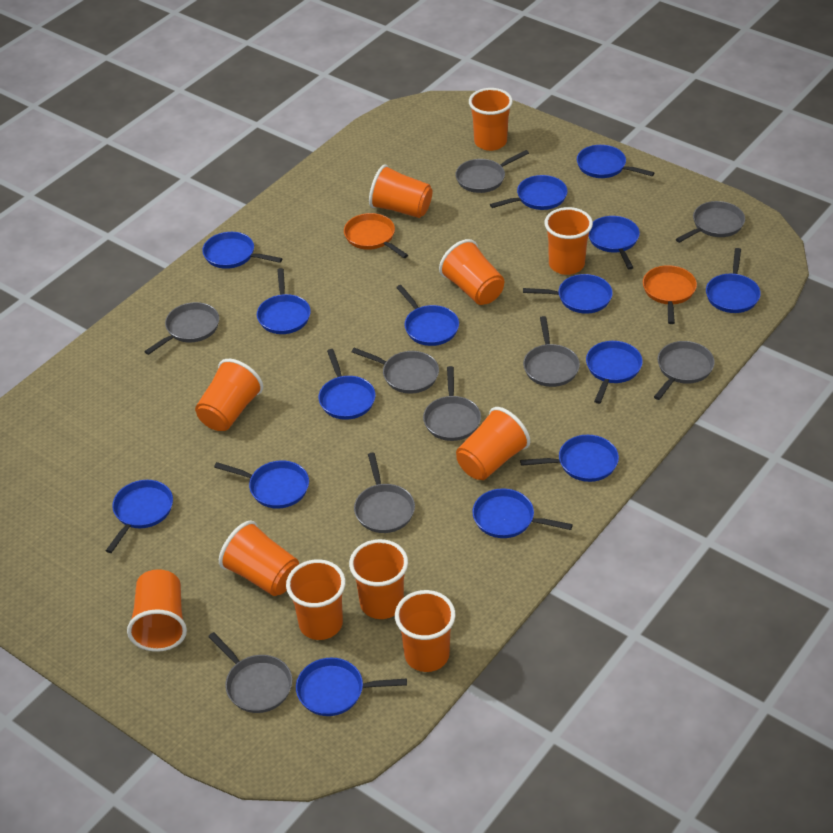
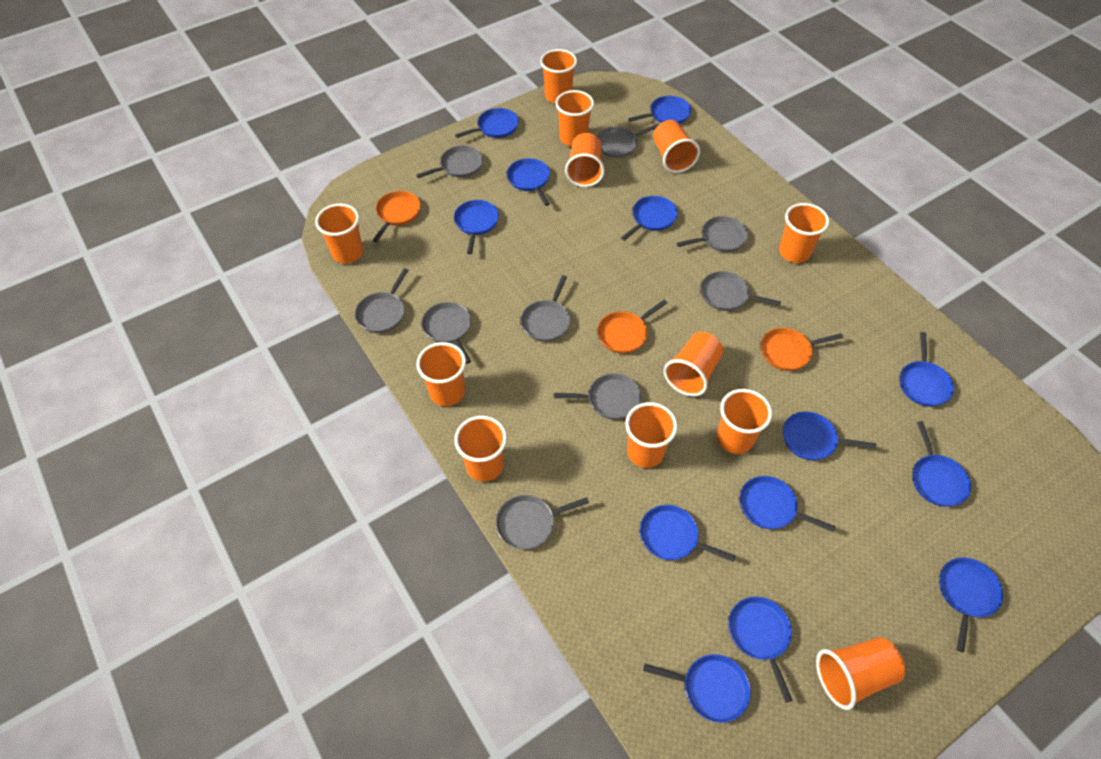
blue pan: [106,480,173,553] [202,232,282,269] [214,460,309,509] [257,268,311,334] [296,658,407,716] [319,349,375,420] [396,285,459,346] [472,488,573,538] [490,175,568,210] [520,435,619,482] [523,274,613,314] [577,145,654,178] [586,341,643,404] [589,216,640,270] [706,248,761,313] = 15 -> [454,200,499,254] [455,108,519,138] [507,158,550,206] [621,196,678,241] [629,96,691,124] [640,505,735,562] [643,654,751,723] [728,597,793,702] [740,476,835,532] [783,412,877,460] [900,332,954,407] [913,421,971,507] [939,557,1003,653] = 13
orange cup: [127,569,187,652] [195,359,263,431] [219,520,299,596] [286,559,346,640] [349,539,408,619] [369,164,432,218] [395,590,456,672] [439,239,505,305] [456,407,530,480] [469,88,513,151] [544,207,593,275] = 11 -> [315,203,363,264] [416,342,466,406] [454,416,507,482] [540,49,577,104] [555,90,594,146] [565,133,605,187] [625,402,678,468] [653,120,700,173] [664,332,723,396] [717,389,772,454] [779,203,829,263] [816,637,905,710] = 12
orange pan: [344,213,408,258] [643,265,697,324] = 2 -> [372,191,421,242] [597,300,667,354] [761,328,843,371] = 3

